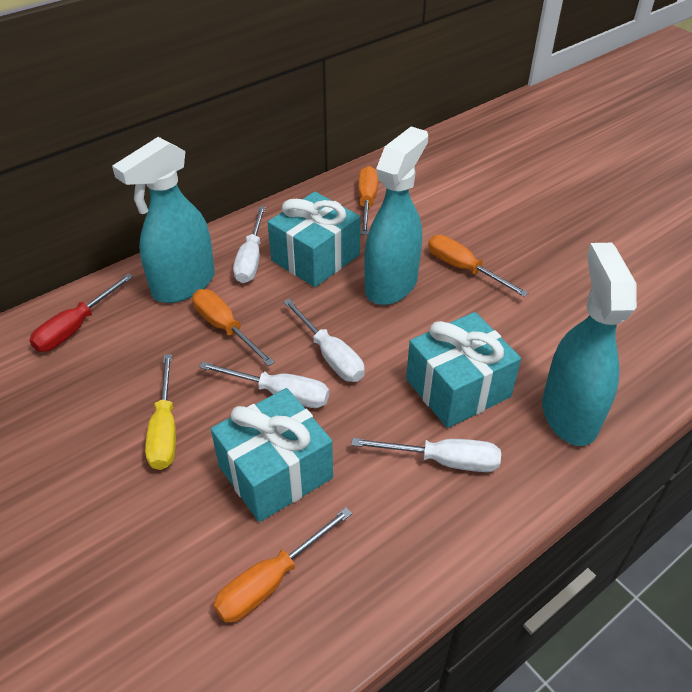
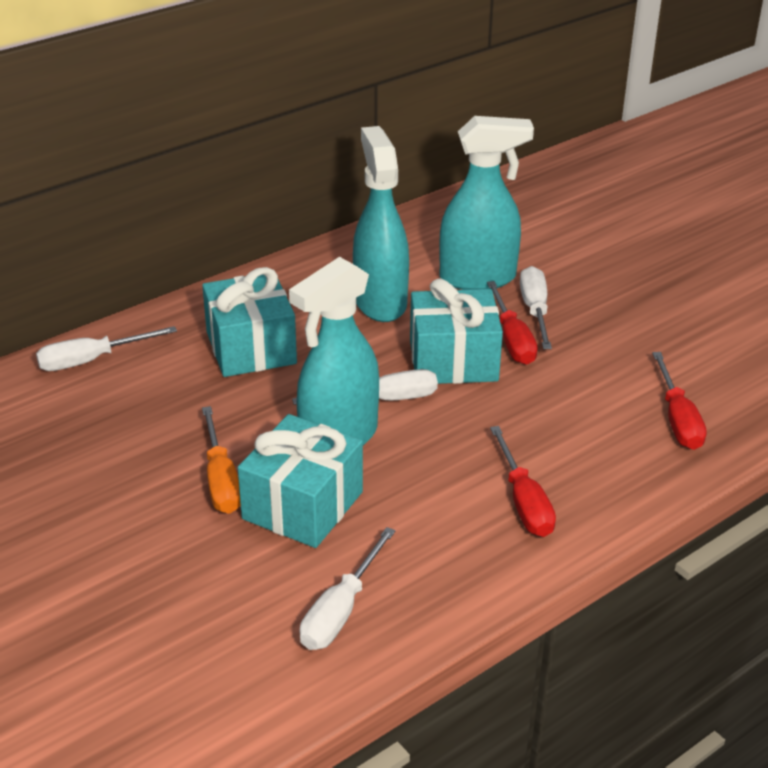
orange screwdriver: [192,289,275,366] [214,507,352,623] [358,166,378,235] [428,235,528,297] = 4 -> [202,406,241,514] = 1
red screwdriver: [30,273,133,352] = 1 -> [487,281,538,365] [490,426,556,537] [652,352,707,450] = 3
yellow screwdriver: [145,354,176,470] = 1 -> none = 0

